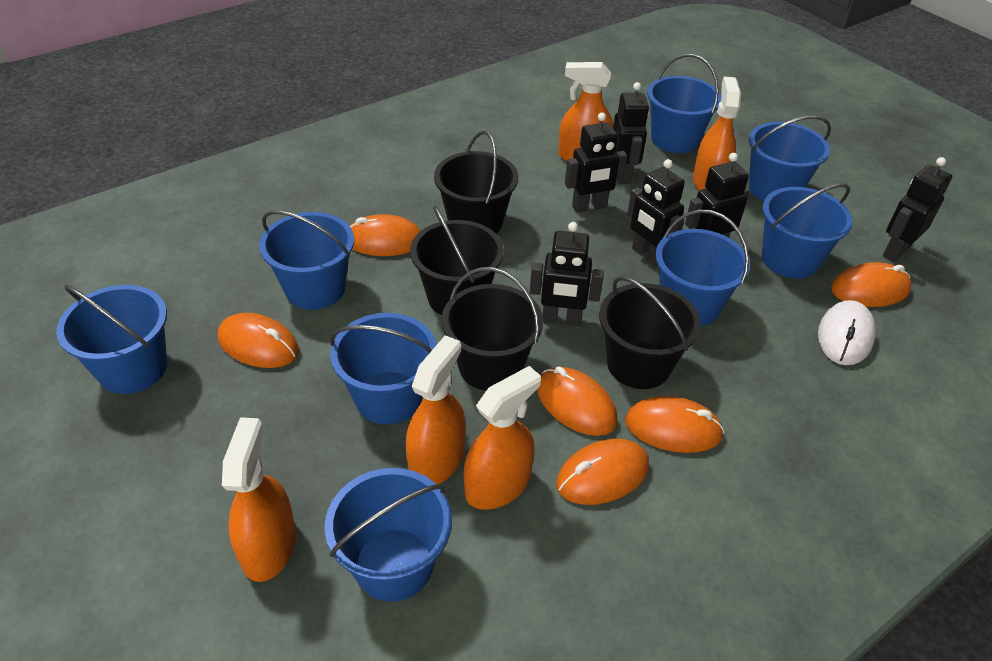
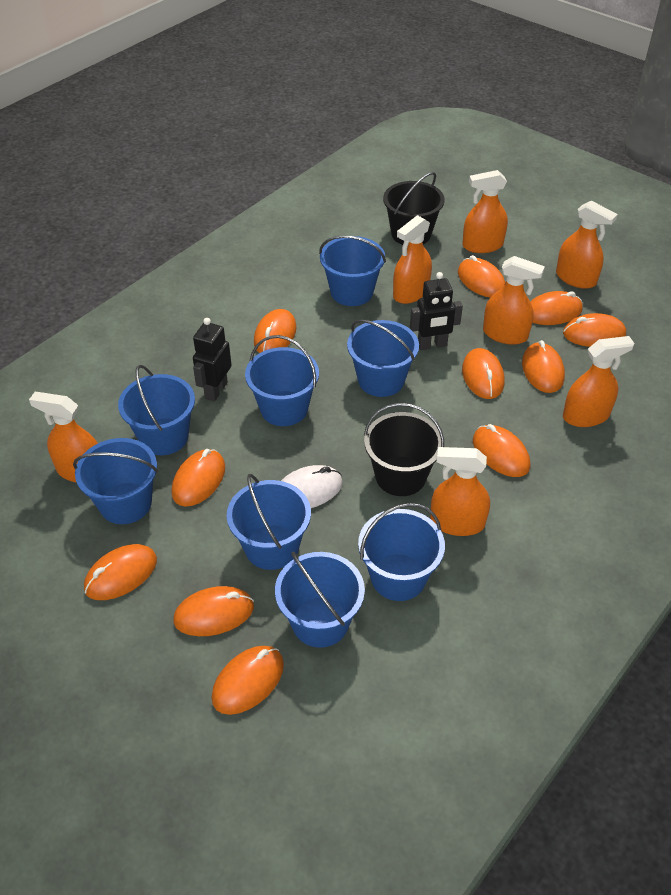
black bucket: [410,206,504,315] [434,131,518,234] [442,267,543,391] [599,276,701,389] = 4 -> [364,403,444,496] [383,172,445,245] = 2
black robot: [530,222,604,326] [565,113,627,213] [613,82,649,184] [627,159,685,266] [685,153,750,238] [883,157,952,262] = 6 -> [193,318,232,402] [410,272,463,350] = 2
orange mouse: [217,313,299,368] [350,214,421,256] [537,366,617,436] [556,439,649,505] [625,396,725,453] [831,262,912,307] = 6 -> [84,544,157,600] [172,449,225,507] [173,586,254,636] [212,646,284,715] [254,309,297,353] [458,255,506,298] [462,348,504,399] [473,424,530,477] [522,340,565,393] [530,291,583,325] [563,313,626,347] = 11
orange spray bottle: [222,417,296,582] [406,335,465,485] [464,366,541,510] [558,62,614,161] [693,77,741,191] = 5 -> [29,392,98,483] [393,215,432,304] [430,447,490,536] [462,170,508,253] [483,256,545,345] [556,201,618,289] [563,336,634,427] = 7

